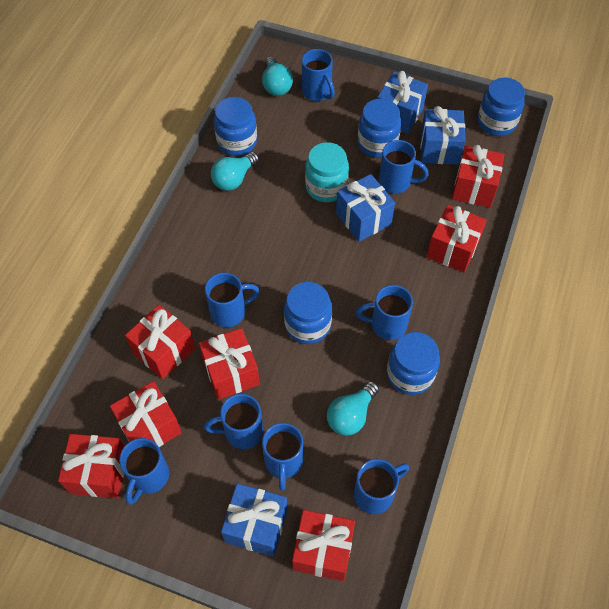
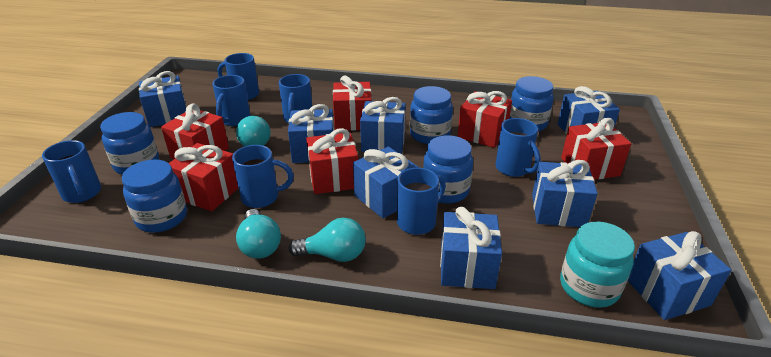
blue gift: [221,484,288,557] [336,174,395,242] [377,71,428,134] [420,106,466,165] = 4 -> [139,71,187,127] [288,104,334,163] [353,147,419,218] [360,97,406,154] [440,207,502,289] [532,160,598,227] [557,86,620,135] [628,231,731,320] = 8
blue mug: [119,438,169,505] [204,394,263,449] [205,272,260,327] [262,423,303,491] [302,49,335,101] [354,459,409,514] [356,285,413,340] [379,140,429,193] = 8 -> [42,140,101,203] [212,75,251,126] [218,53,259,100] [232,145,294,208] [279,74,312,123] [397,167,446,235] [496,118,541,177] = 7
red gift: [58,434,124,498] [110,381,182,447] [125,305,195,379] [199,328,260,400] [292,510,355,581] [427,205,487,273] [452,145,505,208] = 7 -> [161,103,229,159] [169,143,238,211] [306,128,358,194] [333,75,372,131] [457,91,512,148] [561,118,631,180] = 6

